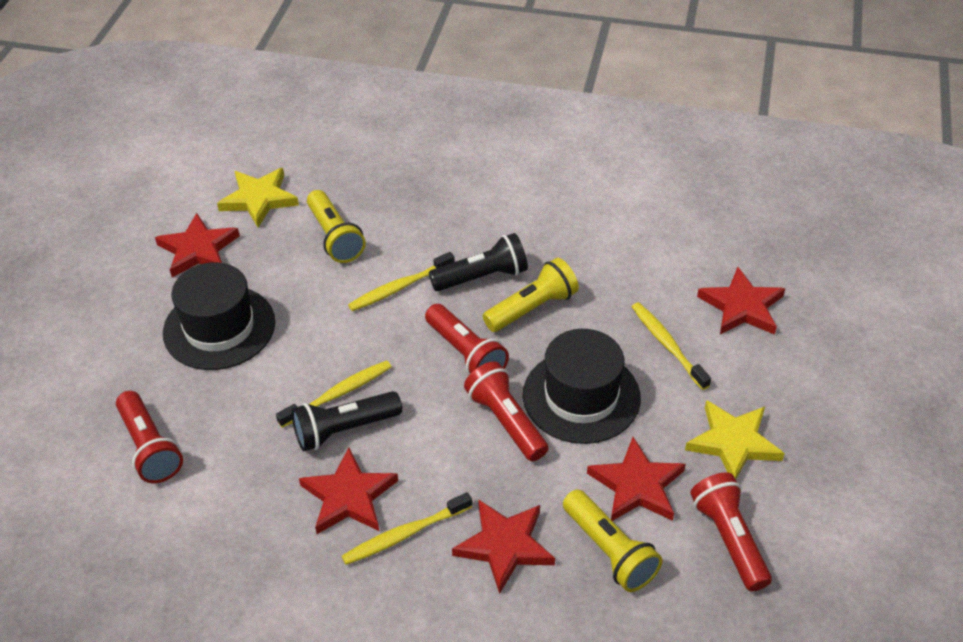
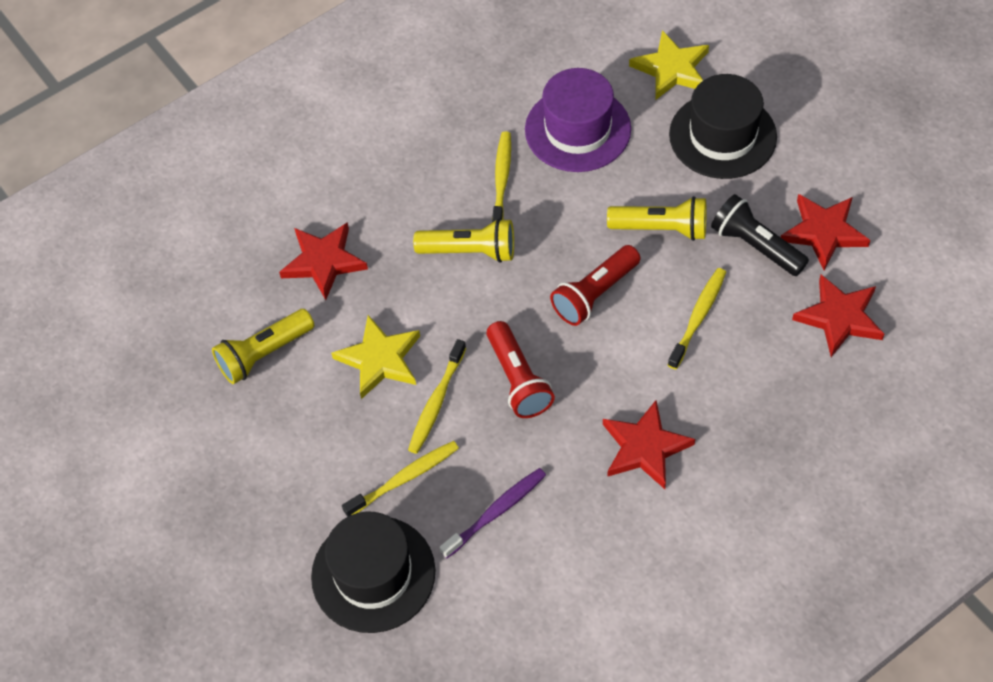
black flashlight: [292,391,402,451] [429,233,528,291] = 2 -> [711,194,809,276] = 1
purple hat: none = 0 -> [525,68,631,172] = 1
purple toothbrush: none = 0 -> [439,468,546,559] = 1
red flashlight: [116,391,183,483] [425,304,509,375] [464,361,549,462] [690,472,772,591] = 4 -> [487,321,555,418] [550,245,641,326] = 2
red star: [155,213,240,278] [299,448,398,534] [452,499,555,594] [587,437,686,521] [697,267,785,335] = 5 -> [279,222,368,300] [603,400,695,489] [781,194,871,270] [792,275,884,357] = 4

